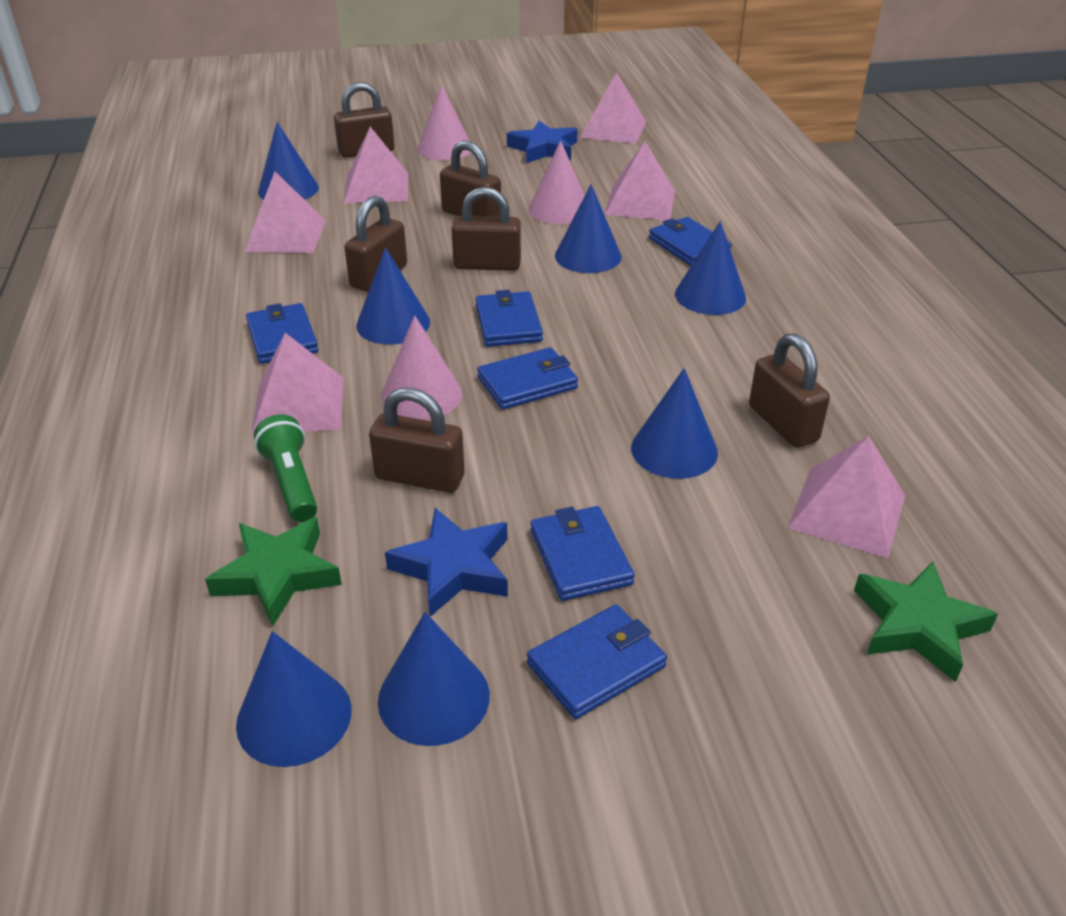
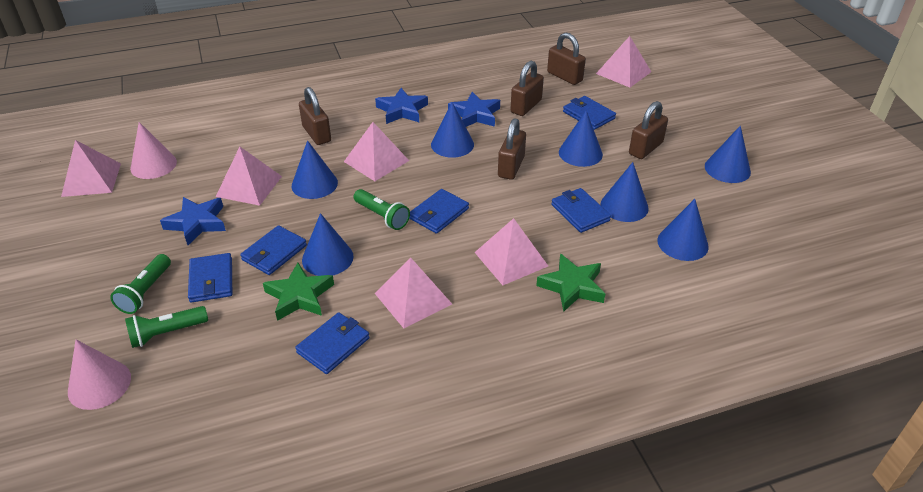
blue star: [385,508,508,617] [507,121,578,163] = 2 -> [160,197,226,245] [375,88,428,124] [448,92,500,127] = 3
brown padlock: [334,82,395,158] [344,196,407,292] [369,388,465,493] [440,140,501,217] [451,187,521,271] [749,333,830,448] = 6 -> [299,87,331,145] [498,118,526,180] [510,61,544,116] [547,33,586,85] [629,101,668,159] = 5
green flashlight: [254,414,317,522] = 1 -> [110,254,171,314] [125,306,208,348] [354,189,410,230] = 3
pink cone: [381,315,462,420] [417,84,471,160] [528,141,585,224] = 3 -> [68,340,131,410] [130,122,177,179] = 2

